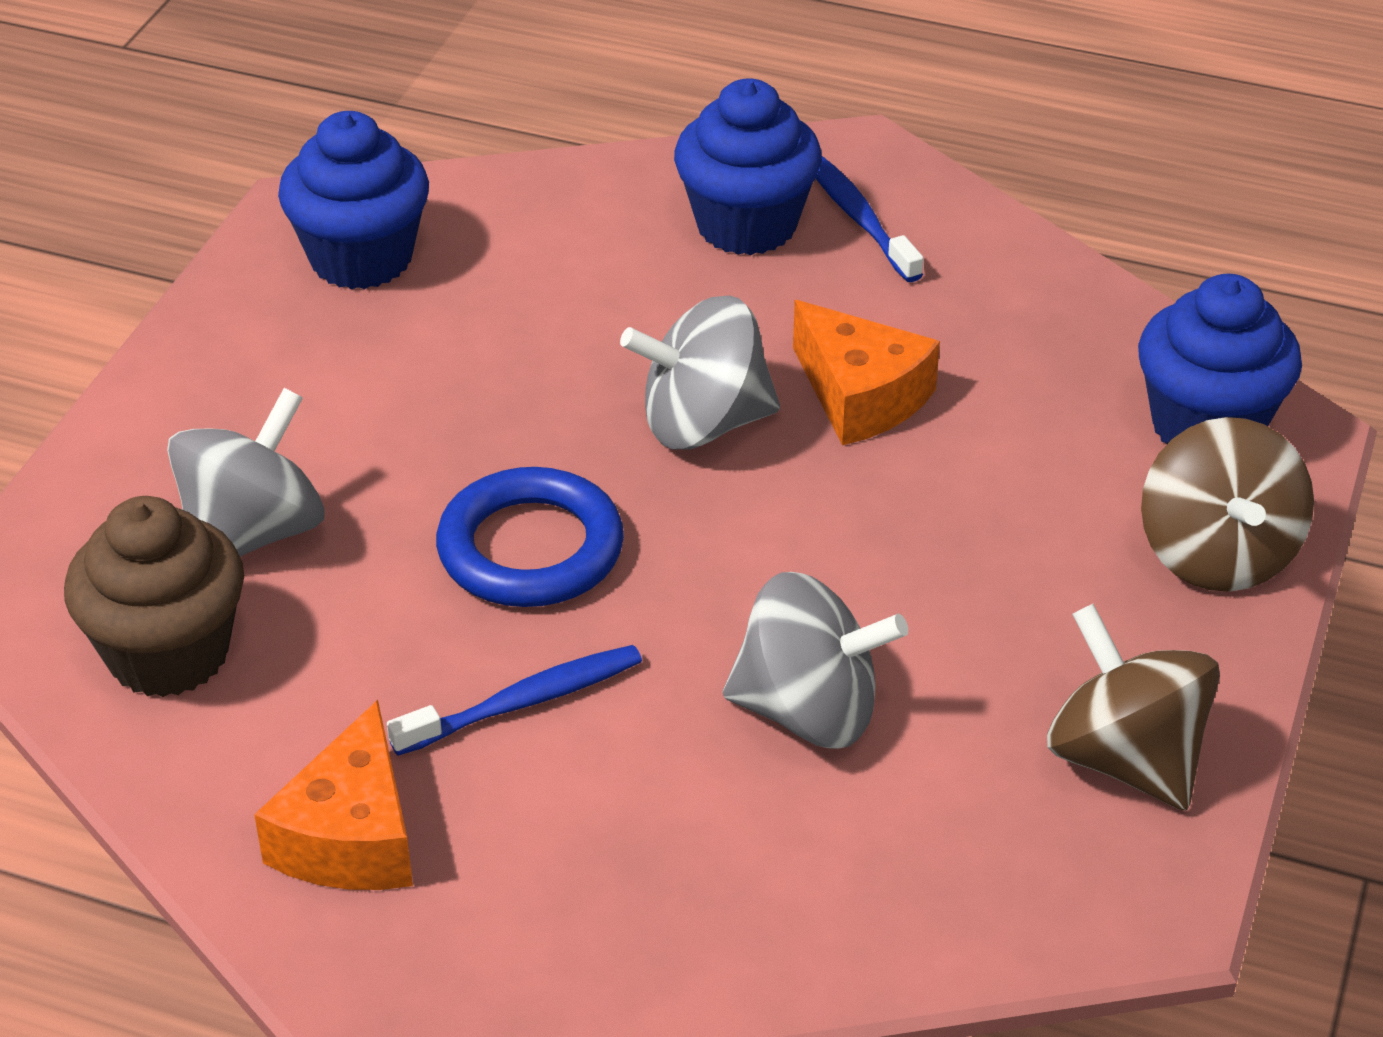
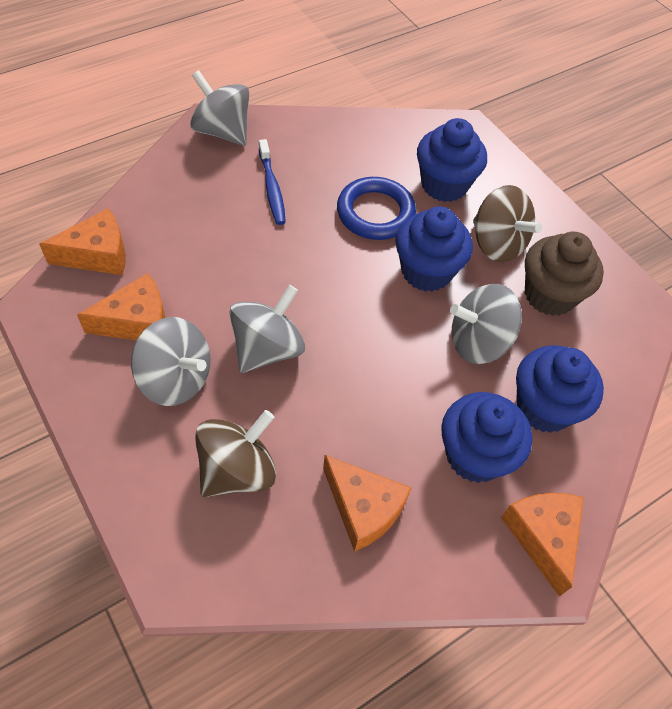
blue cupcake: [278,111,429,289] [674,79,822,255] [1138,274,1302,444] = 3 -> [395,206,473,292] [417,118,487,202] [441,392,532,483] [516,345,604,433] = 4
blue toothbrush: [387,645,642,756] [816,156,924,282] = 2 -> [259,139,286,225] = 1
grey spinning top: [167,388,325,557] [620,295,780,450] [723,572,908,749] = 3 -> [131,317,210,406] [190,70,249,146] [230,285,305,373] [450,284,522,364] = 4
orange cheese: [254,700,413,890] [793,300,940,445] = 2 -> [39,208,126,275] [77,273,165,340] [323,455,411,552] [501,493,584,597] = 4

